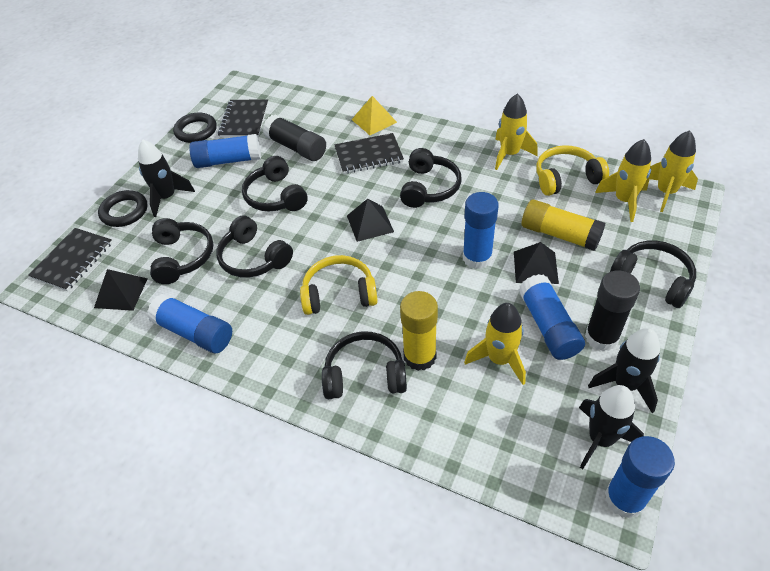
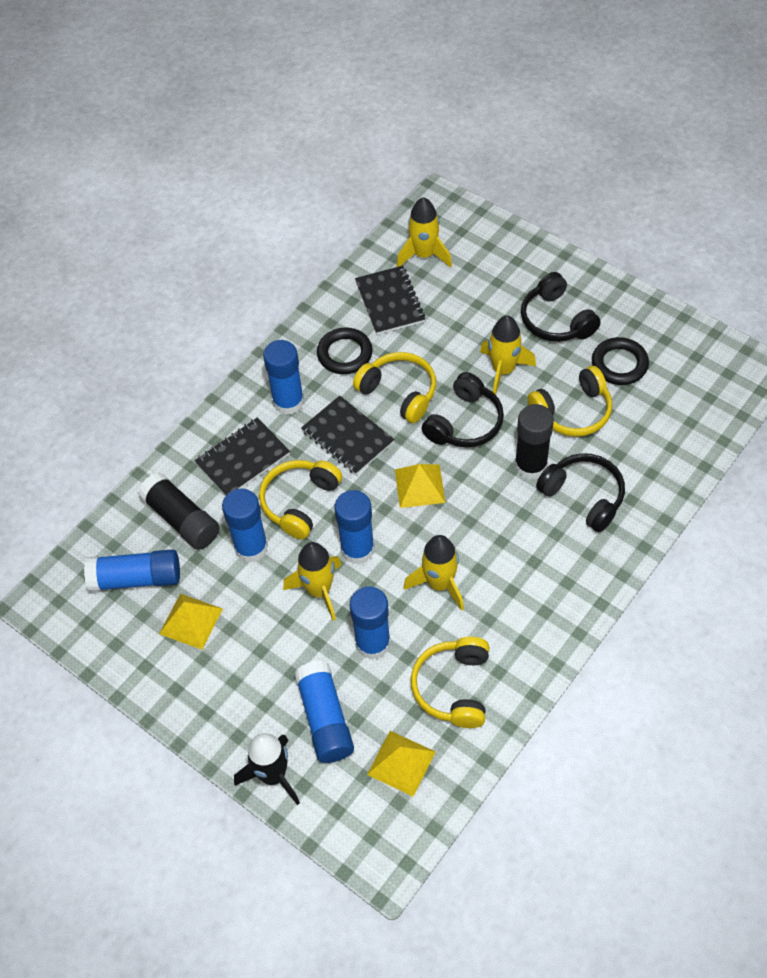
black headphones: [150,218,213,284] [216,216,293,278] [242,156,308,211] [322,332,407,399] [400,148,461,208] [610,240,696,308] = 6 -> [421,372,504,447] [521,272,601,342] [536,453,625,532] = 3
black pyramid: [94,269,148,311] [347,199,394,242] [514,242,559,284] = 3 -> none = 0
black rocket: [138,139,195,217] [579,385,644,469] [588,328,660,413] = 3 -> [234,733,300,805] = 1
blue glue stick: [147,294,232,353] [189,134,261,168] [463,192,499,269] [519,274,585,360] [605,436,675,519] = 5 -> [84,549,180,592] [222,488,268,562] [263,340,304,415] [294,661,354,763] [335,490,375,564] [350,586,391,660] = 6
yellow glue stick: [400,291,438,371] [522,199,605,251] = 2 -> none = 0
yellow headphones: [300,255,378,315] [536,145,609,196] = 2 -> [259,460,342,539] [353,352,436,423] [411,637,489,728] [528,366,612,437] = 4
yellow pyramid: [352,96,397,135] = 1 -> [159,594,223,650] [367,731,436,797] [395,464,445,508] = 3

